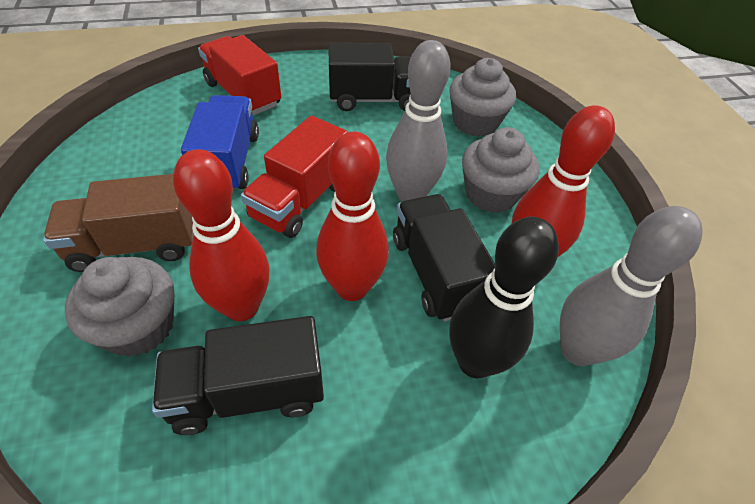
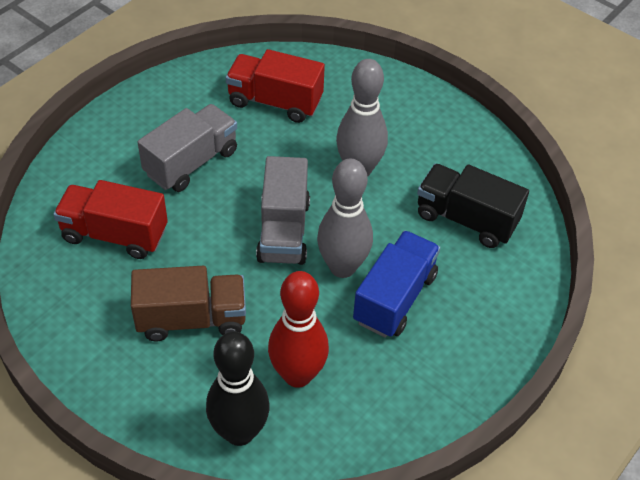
black truck: [152,316,324,435] [329,43,411,111] [393,194,495,321] = 3 -> [417,164,529,248] = 1
grey cupcake: [65,257,174,357] [450,58,516,137] [462,127,540,213] = 3 -> none = 0
grey truck: none = 0 -> [138,104,237,192] [256,156,310,265] = 2
red bowling pin: [173,149,270,321] [316,131,389,301] [512,105,615,257] = 3 -> [268,271,329,388] = 1

